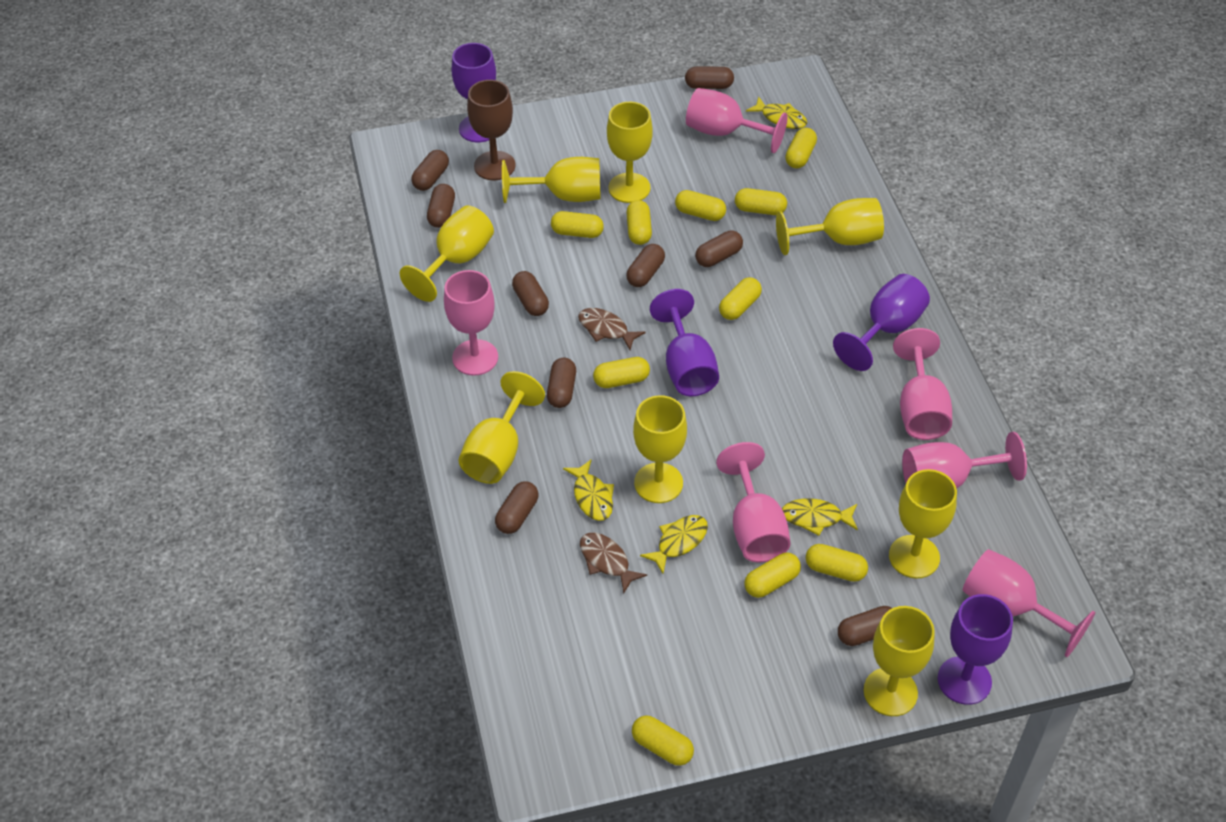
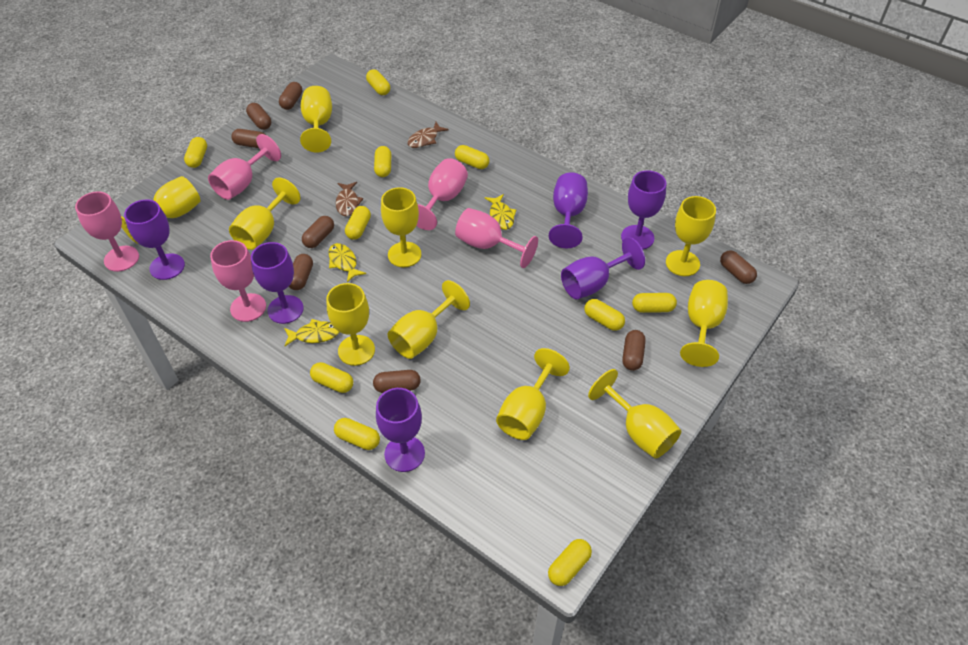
brown capsule: [411,150,449,191] [427,184,455,228] [495,481,538,534] [512,271,549,316] [547,358,576,408] [626,244,665,287] [685,67,734,89] [695,230,743,267] [838,606,892,646] = 9 -> [231,129,266,148] [246,103,271,130] [279,82,302,110] [289,254,313,290] [302,216,334,248] [373,370,421,393] [622,330,646,371] [720,250,757,284] = 8
brown goblet: [467,80,516,180] = 1 -> none = 0
pink goblet: [444,270,498,376] [686,88,788,153] [716,442,791,562] [893,328,952,440] [902,432,1027,489] [963,549,1095,657] = 6 -> [75,191,139,272] [208,134,281,200] [210,240,266,322] [416,158,468,230] [455,208,538,268] = 5
purple goblet: [452,43,496,142] [650,289,719,396] [833,274,930,371] [938,594,1013,705] = 4 -> [124,199,185,280] [251,242,304,324] [376,388,425,472] [549,172,588,248] [561,237,645,299] [621,170,666,250] = 6
yellow fish: [563,459,614,521] [640,515,708,574] [746,96,807,129] [782,498,858,536] = 4 -> [284,319,340,346] [328,243,366,282] [485,194,516,230] = 3
yellow goblet: [400,205,494,302] [459,371,545,484] [502,157,601,203] [607,102,653,203] [633,395,687,503] [776,198,884,255] [864,606,935,716] [889,469,957,578] = 8 -> [121,176,201,244] [229,177,301,250] [300,86,332,153] [326,283,375,366] [381,187,422,267] [388,280,470,359] [496,348,570,440] [588,369,681,459] [666,196,716,276] [680,280,728,367] = 10

